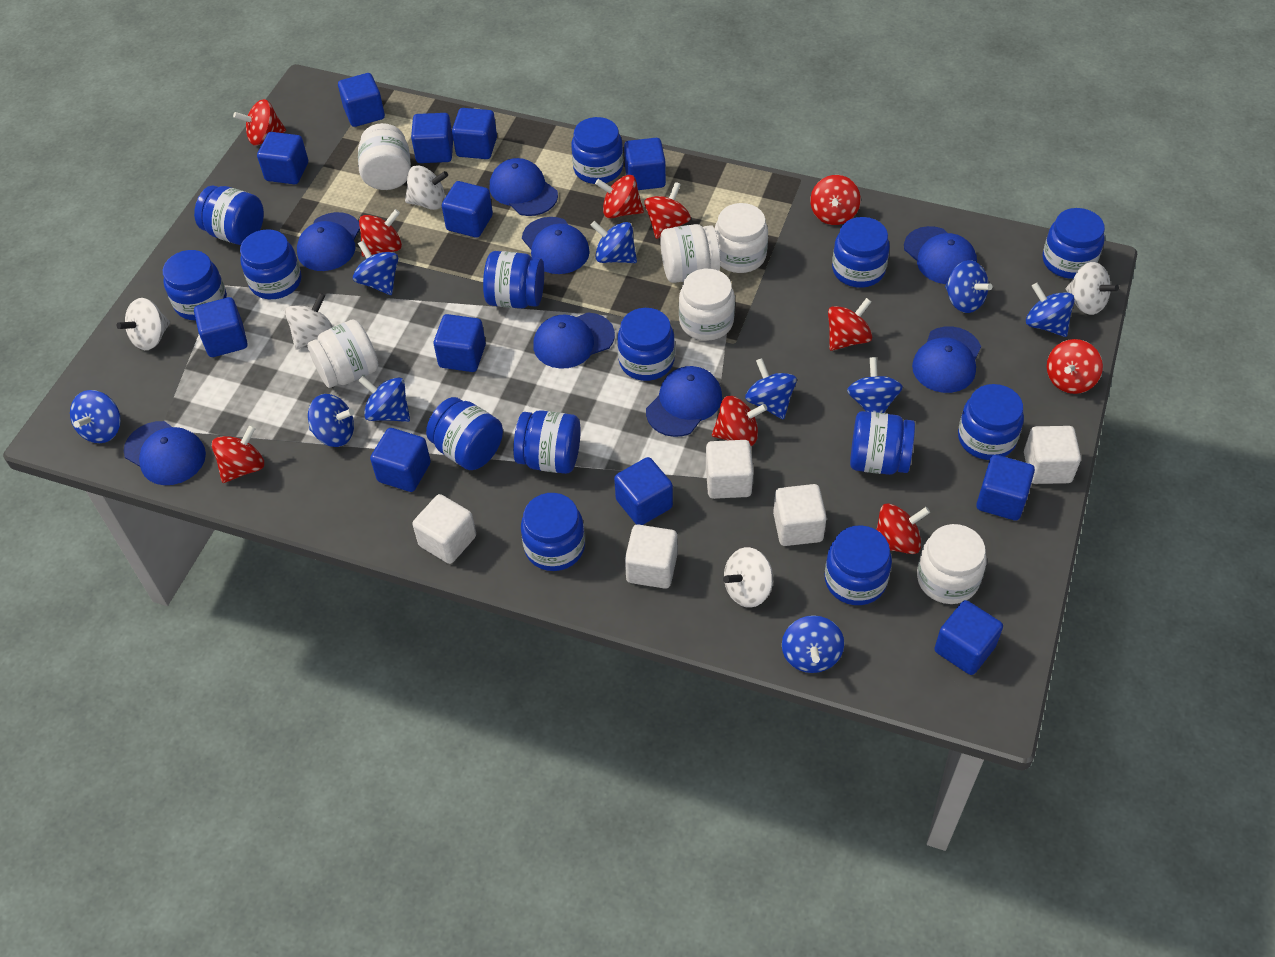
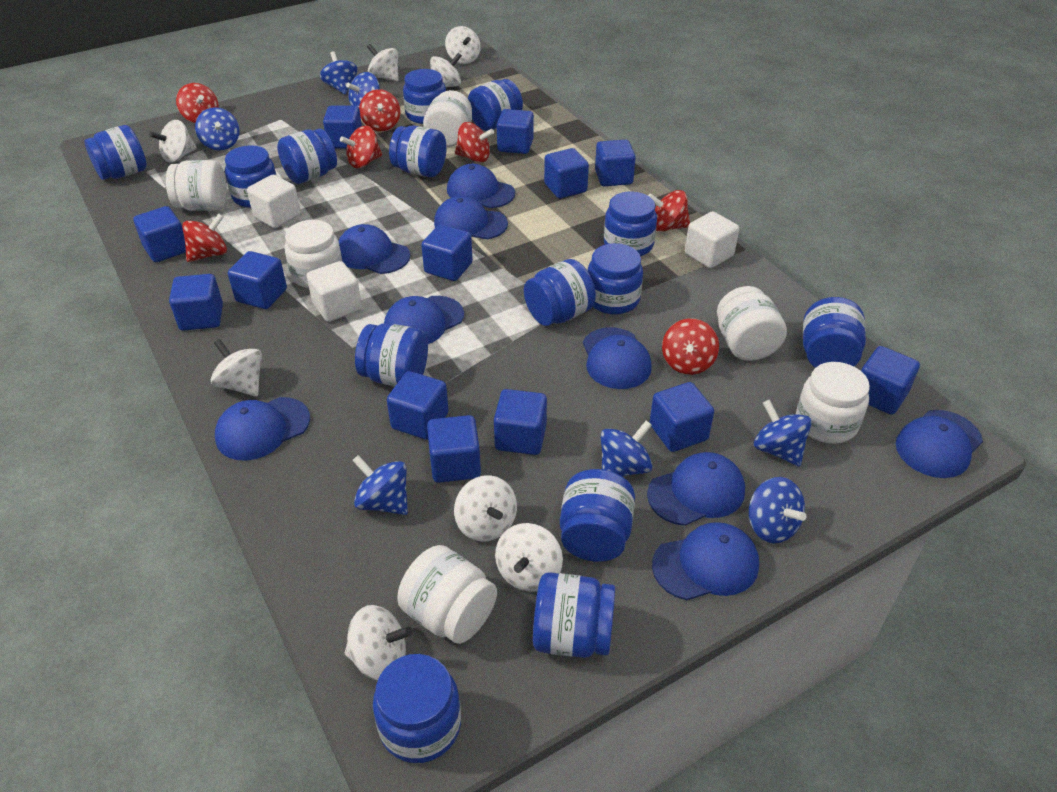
blue cap: [124,421,206,485] [297,212,360,271] [490,158,558,216] [522,217,590,274] [533,312,615,369] [646,366,722,437] [904,226,977,284] [912,326,981,393] = 8 -> [215,397,310,461] [338,224,410,274] [384,296,464,344] [434,196,508,239] [447,164,515,208] [583,327,652,389] [647,452,745,526] [652,522,759,600] [896,410,983,478] = 9
blue cube: [194,297,248,357] [257,132,308,184] [338,73,385,127] [370,428,431,492] [411,113,453,163] [434,314,486,372] [442,181,493,238] [452,108,497,159] [614,457,673,525] [624,138,666,190] [934,600,1003,675] [976,455,1035,520] = 12 -> [133,206,186,262] [169,274,223,331] [228,251,287,309] [323,106,362,148] [387,371,449,440] [421,224,473,281] [427,415,481,483] [494,389,547,455] [497,109,534,154] [544,148,589,198] [595,140,636,186] [650,382,714,452] [861,346,920,415] = 13
blue spinning top: [70,390,121,443] [308,394,354,447] [353,241,398,295] [358,376,410,422] [590,221,637,263] [745,358,797,420] [782,615,844,673] [847,357,903,413] [945,260,993,313] [1026,283,1075,337] = 10 -> [195,107,240,151] [320,51,358,94] [346,72,380,107] [352,455,408,515] [601,420,652,477] [749,477,806,543] [754,399,812,466] = 7
red spinning top: [212,425,264,483] [233,99,286,146] [359,209,402,257] [595,175,644,219] [644,182,691,239] [712,396,767,446] [810,175,861,225] [828,298,872,351] [876,504,930,554] [1047,339,1103,394] = 10 -> [176,83,219,123] [182,213,227,262] [340,126,382,168] [359,89,400,131] [455,122,494,162] [648,190,690,232] [662,318,719,375] = 7
white cube: [412,494,476,564] [625,525,677,589] [706,440,753,499] [773,484,827,546] [1024,426,1081,484] = 5 -> [247,175,301,228] [307,261,362,322] [685,211,739,268] = 3
white spinning top: [117,298,170,350] [285,293,333,350] [405,165,448,210] [723,547,773,608] [1066,262,1119,315] = 5 -> [149,120,197,162] [211,339,262,397] [345,605,412,680] [367,44,399,81] [430,53,462,87] [445,26,481,64] [454,475,517,542] [495,523,563,592] = 8

